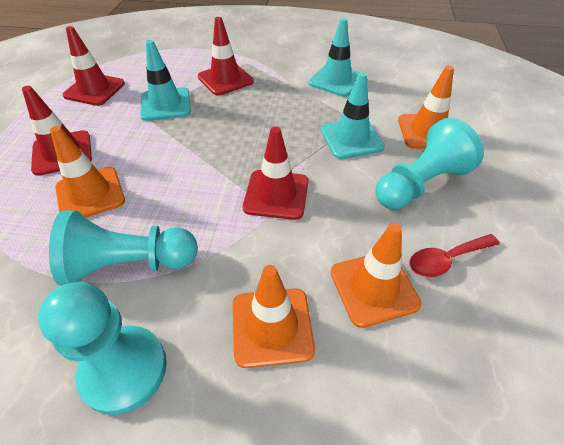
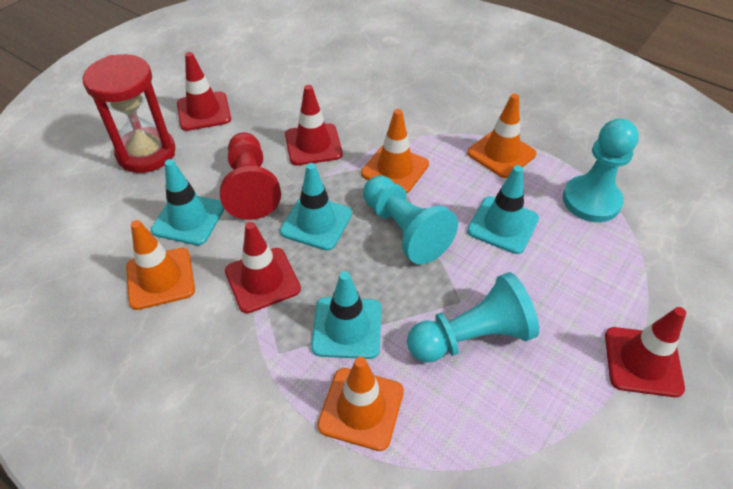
red hourglass: none = 0 -> [83,54,176,173] = 1
red pawn: none = 0 -> [220,132,281,220] = 1
red spoon: [409,234,500,277] = 1 -> none = 0
turquoise traffic cone: [140,40,191,121] [309,18,359,97] [320,72,385,159] = 3 -> [151,159,224,245] [280,163,352,251] [311,271,382,359] [467,165,539,254] = 4

